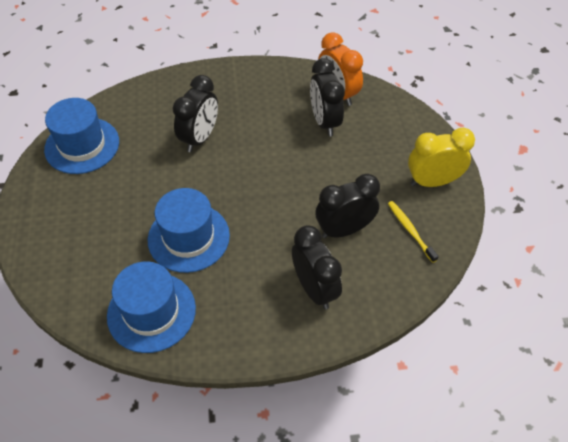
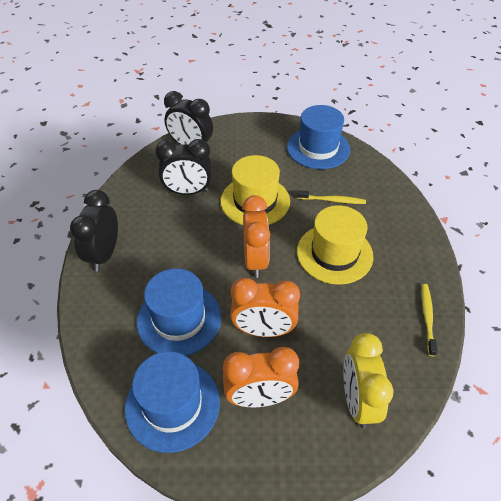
black clock: [173,75,218,152] [292,225,342,309] [310,58,345,136] [315,174,380,238] = 4 -> [70,190,118,272] [155,139,212,195] [164,91,213,145] = 3
orange clock: [318,32,363,106] = 1 -> [223,347,299,407] [230,278,300,337] [242,195,270,278] = 3
yellow hat: none = 0 -> [221,155,290,225] [297,205,373,285] = 2
yellow toothbrush: [388,201,439,263] = 1 -> [297,190,366,204] [421,284,438,356] = 2

